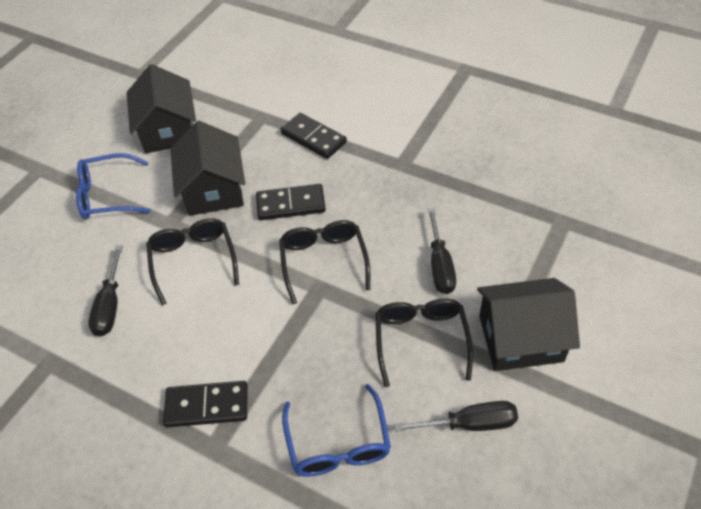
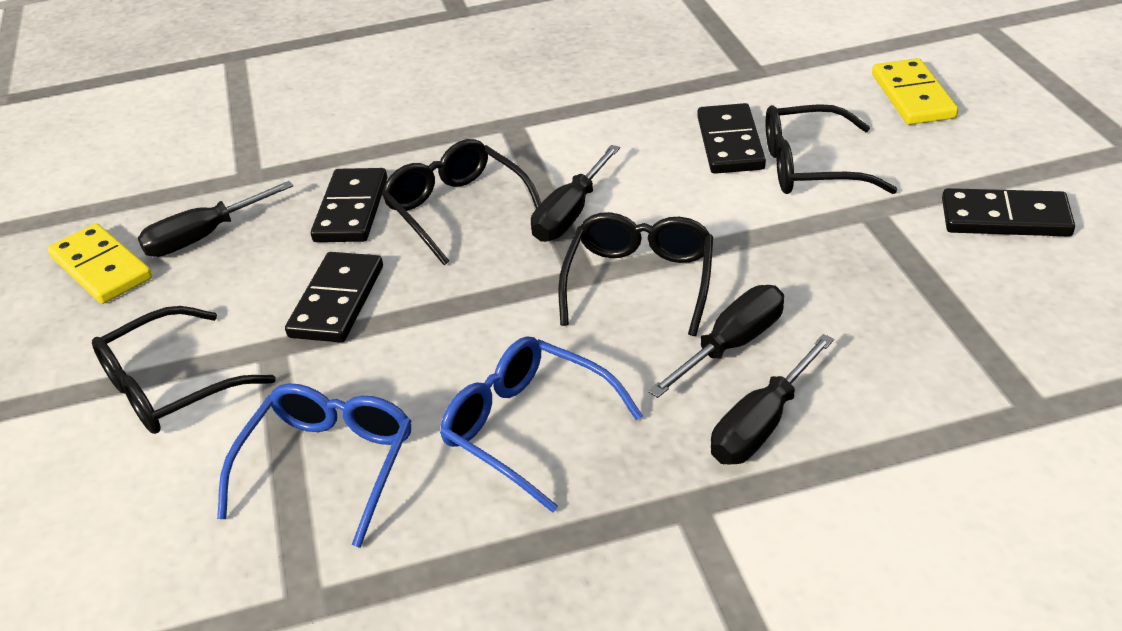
black domino: [163,381,248,427] [256,184,326,220] [281,113,347,159] = 3 -> [285,252,383,343] [311,168,387,242] [697,103,766,174] [942,188,1075,237] = 4
black glasses: [146,218,239,306] [279,220,370,304] [375,299,473,387] = 3 -> [92,306,275,434] [381,139,541,265] [558,212,713,336] [766,104,898,194] = 4
black house: [127,64,196,153] [170,121,245,216] [477,278,580,371] = 3 -> none = 0
black screwdriver: [88,245,123,337] [394,401,518,432] [428,208,456,294] = 3 -> [138,181,293,257] [531,145,620,242] [648,285,784,398] [711,334,834,465] = 4
yellow domino: none = 0 -> [48,223,152,304] [872,58,958,125] = 2

